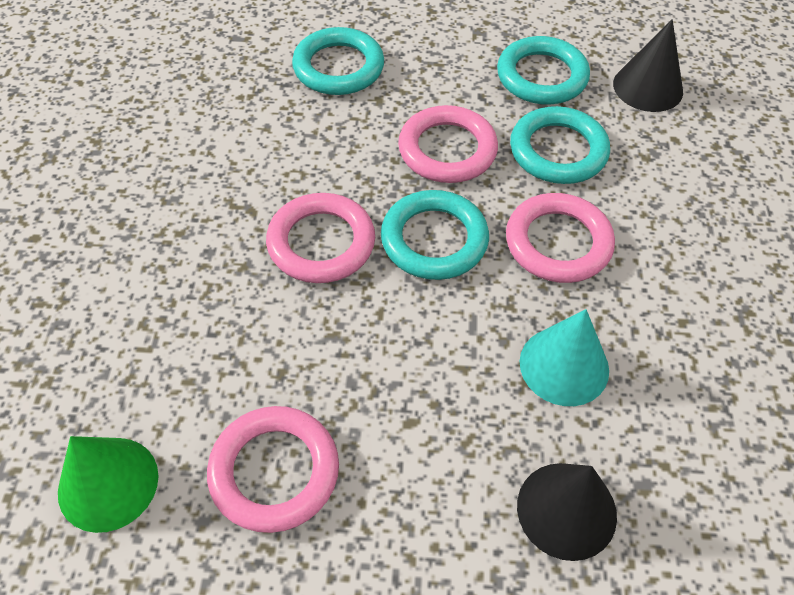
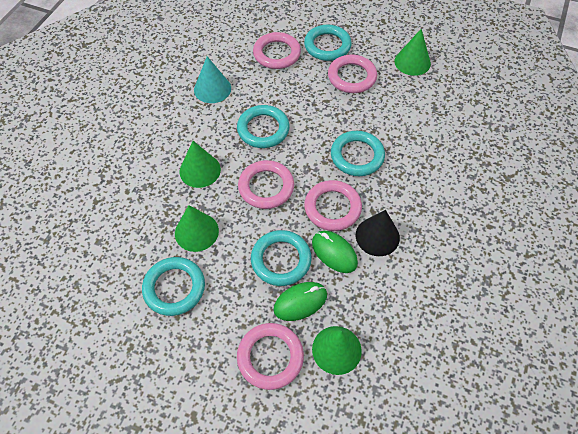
black cone: [517,463,617,561] [613,19,683,112] = 2 -> [356,210,400,256] = 1
green cone: [58,436,159,533] = 1 -> [175,205,219,252] [180,141,221,188] [312,326,362,375] [394,29,431,76] = 4
green mouse: none = 0 -> [273,282,327,321] [312,231,358,273] = 2
pink ring: [207,406,339,533] [266,193,375,283] [398,105,498,183] [506,193,615,283] = 4 -> [237,323,304,390] [238,160,294,209] [253,32,301,69] [304,180,362,231] [328,55,377,93] = 5
turquoise ring: [292,27,384,95] [381,190,489,280] [497,36,590,105] [510,106,610,184] = 4 -> [142,257,205,316] [237,105,290,148] [251,230,312,286] [304,24,352,61] [331,131,385,176] = 5

